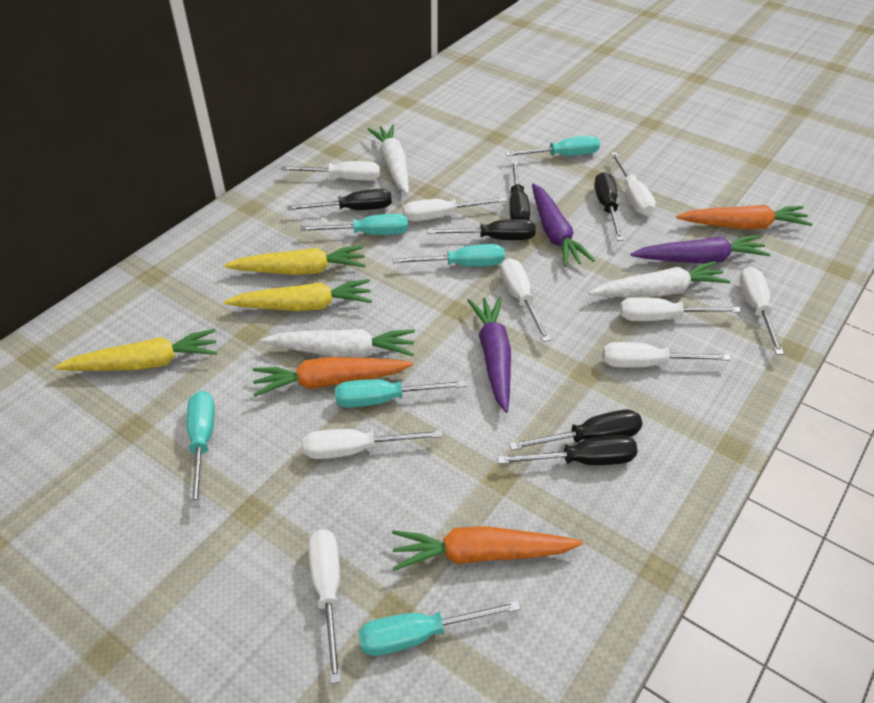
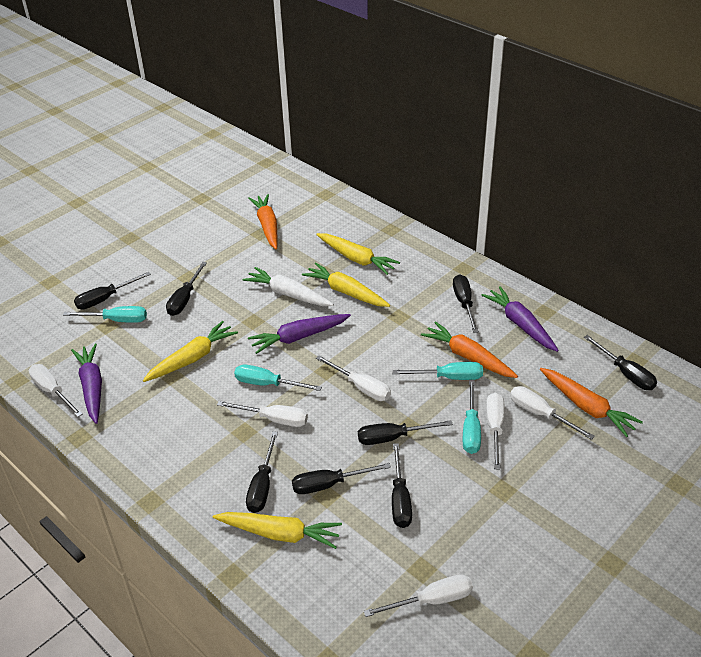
black screwdriver: [287,189,392,210] [427,219,536,240] [497,435,638,465] [509,161,530,220] [509,409,643,450] [594,172,623,241] = 6 -> [74,272,151,310] [166,262,207,316] [246,431,278,513] [292,463,391,494] [358,420,453,445] [392,443,412,528] [453,274,479,333] [584,335,657,390] = 8
turquoise screwdriver: [187,391,215,508] [300,214,408,235] [335,379,466,408] [358,600,521,656] [393,244,505,267] [505,136,600,156] = 6 -> [63,306,147,323] [234,365,322,391] [392,362,483,380] [463,380,481,454] = 4
white carrot: [261,329,415,357] [367,125,409,195] [589,261,731,297] = 3 -> [242,267,334,306] = 1
white screwdriver: [281,161,380,181] [303,429,442,459] [308,529,341,684] [403,197,506,221] [500,258,550,342] [603,342,731,368] [610,152,655,215] [620,297,741,321] [739,267,784,355] = 9 -> [29,364,83,417] [217,401,308,427] [316,355,391,401] [363,574,473,617] [486,393,505,470] [510,386,595,440] = 6
yellow carrot: [55,329,217,371] [224,245,366,275] [224,279,372,311] = 3 -> [143,321,238,382] [213,512,342,549] [302,262,390,307] [316,233,400,275] = 4

